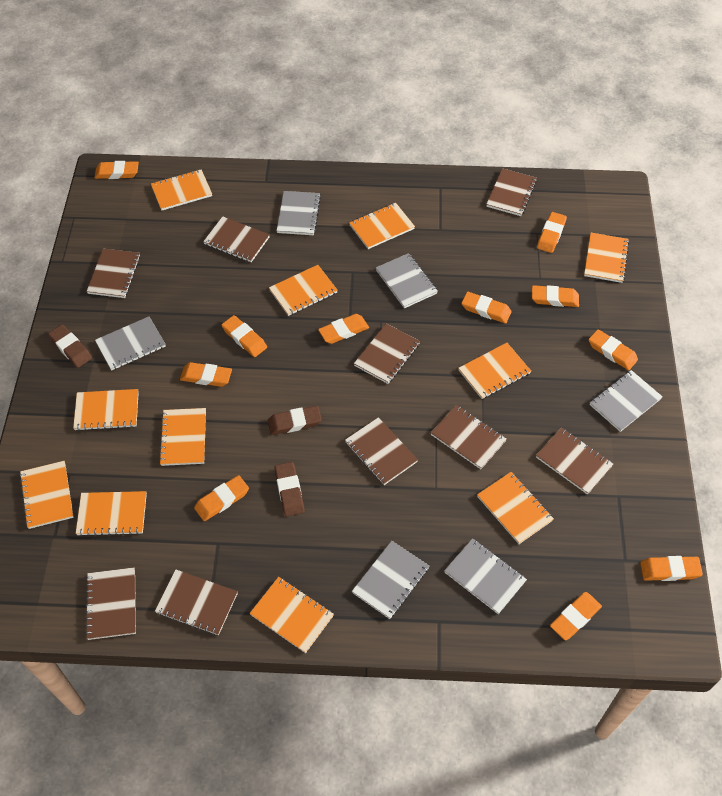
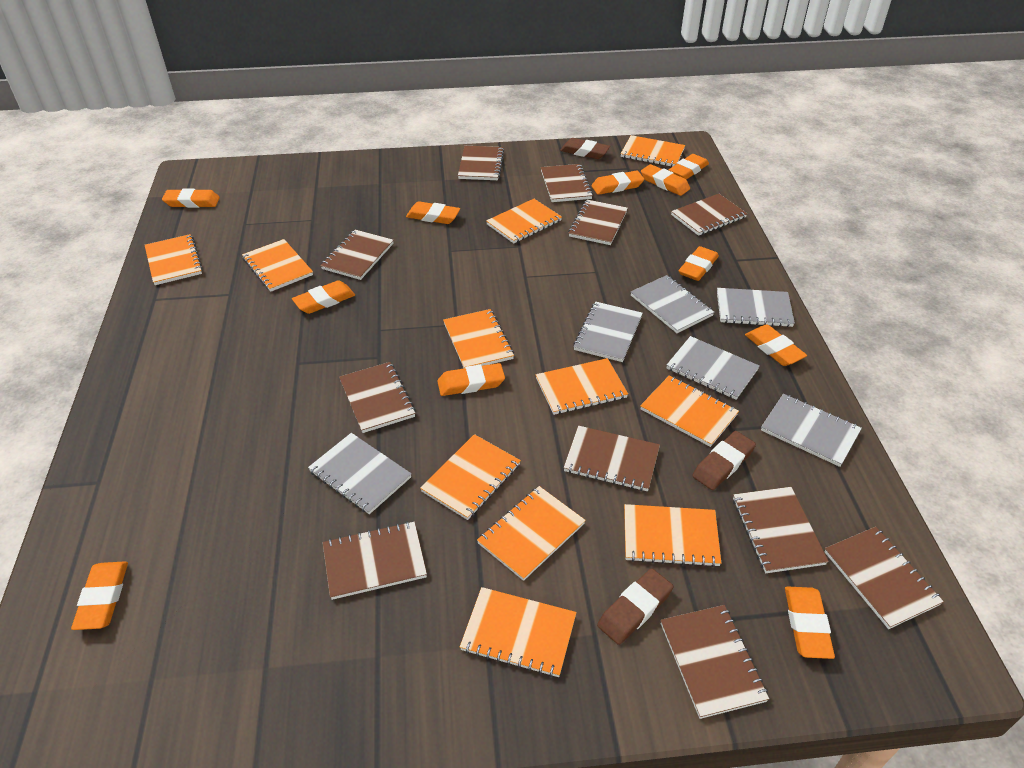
brown notebook: [85,567,136,640] [87,249,140,298] [155,569,238,635] [203,216,270,262] [345,417,418,485] [354,324,420,384] [431,405,507,469] [486,168,537,216] [536,428,613,495] = 9 -> [320,230,394,280] [323,521,427,600] [339,362,416,433] [458,146,504,180] [541,164,593,202] [564,426,660,491] [568,200,628,245] [661,605,769,719] [671,194,747,236] [733,487,829,573] [824,527,944,629] = 11

